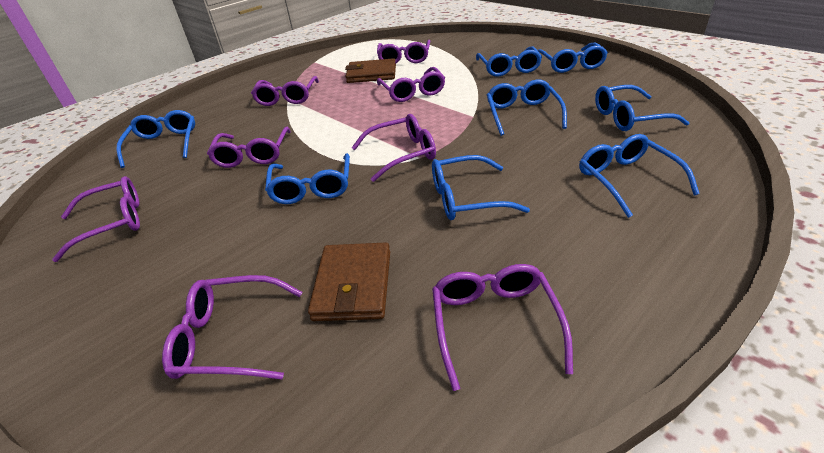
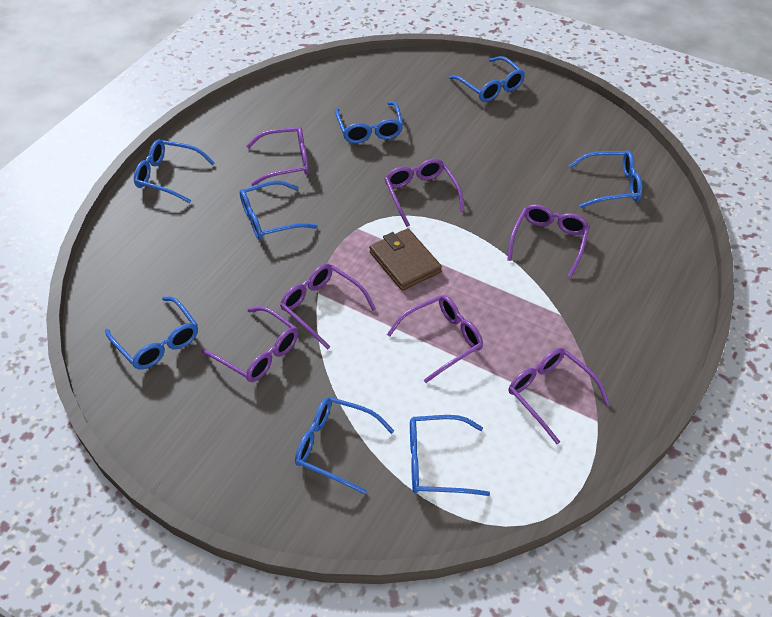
brown wallet: [308,243,390,321] [345,58,396,83] = 2 -> [369,228,442,291] = 1
purple glasses: [52,176,140,262] [162,275,302,379] [207,127,291,168] [251,76,319,106] [352,114,436,182] [377,40,430,63] [377,67,445,102] [432,264,573,391] = 8 -> [201,306,298,382] [246,126,309,186] [280,264,376,350] [385,159,464,227] [387,295,483,383] [507,204,590,278] [509,348,610,444] = 7

